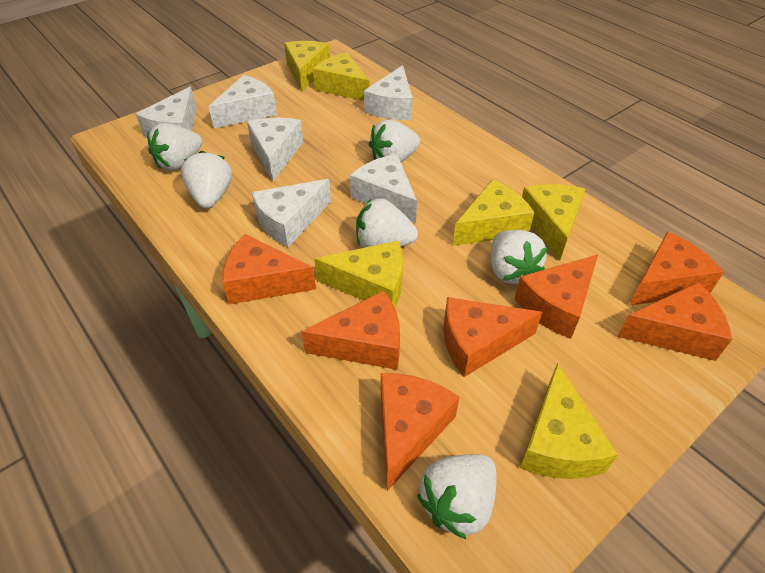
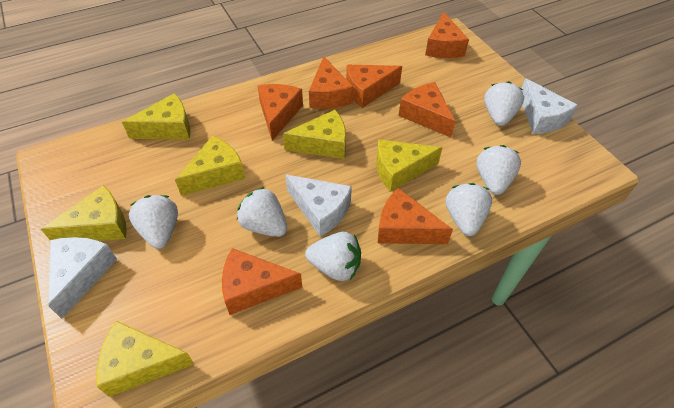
white cheese: [136,87,197,137] [209,75,277,128] [247,118,303,181] [252,179,331,247] [350,154,417,223] [364,65,413,120] = 6 -> [48,237,117,319] [285,174,352,237] [522,78,578,134] = 3

